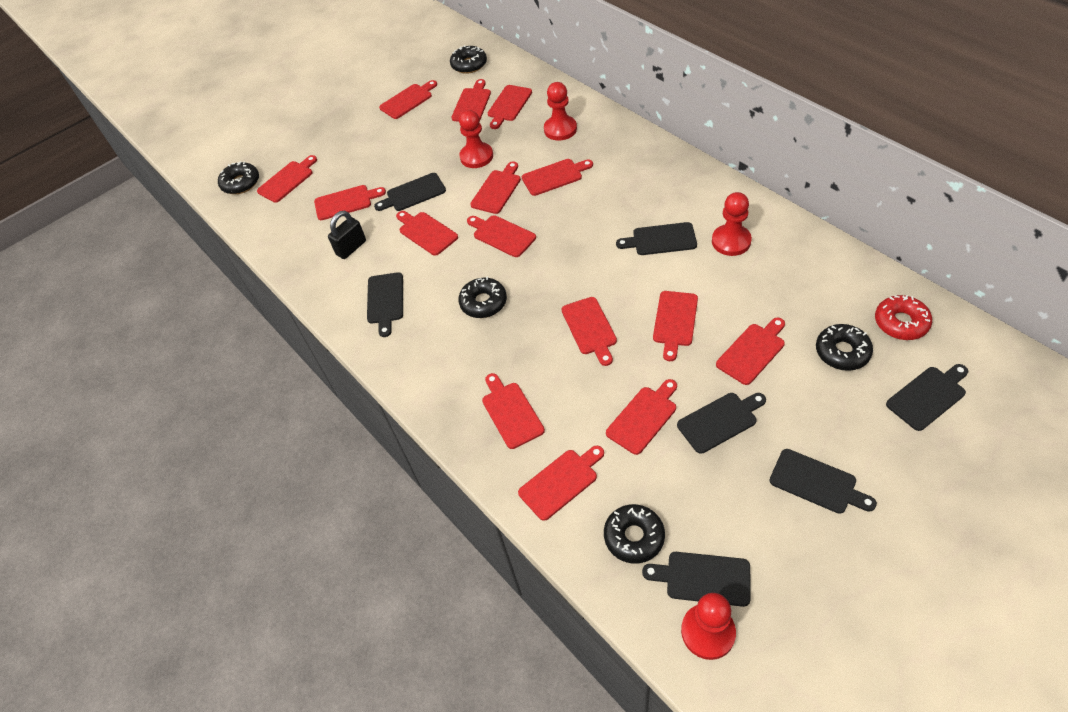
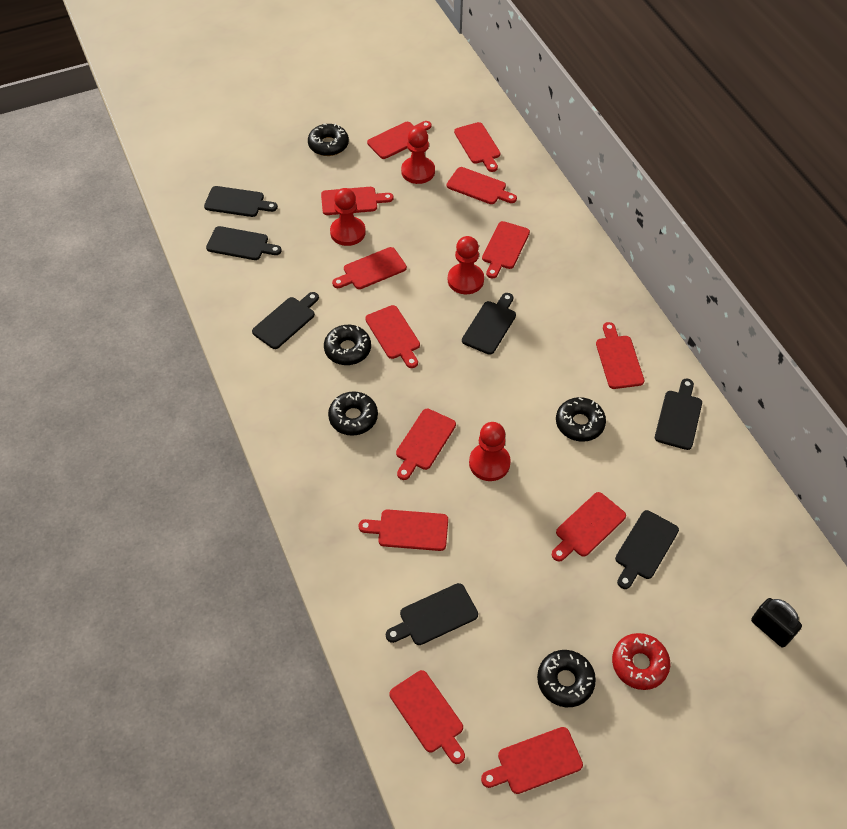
red cutting board: [257,155,317,203] [314,185,386,220] [379,80,437,119] [396,211,458,256] [451,79,491,122] [467,215,536,257] [470,161,521,214] [482,373,545,449] [488,85,532,129] [518,446,604,521] [522,159,593,196] [562,297,617,366] [606,379,677,455] [653,291,698,361] [716,318,785,385] = 15 -> [321,187,394,215] [332,247,407,289] [358,509,448,551] [365,305,420,368] [367,121,431,159] [389,670,465,764] [396,409,456,480] [447,167,517,204] [454,122,500,172] [481,727,583,794] [482,221,530,279] [552,492,626,561] [596,322,644,389] = 13

